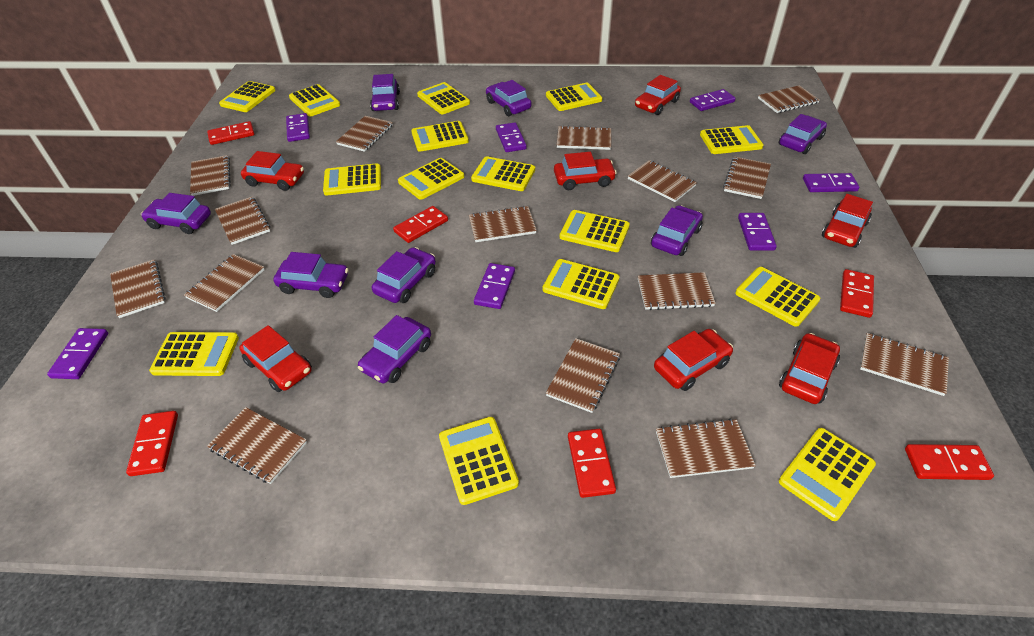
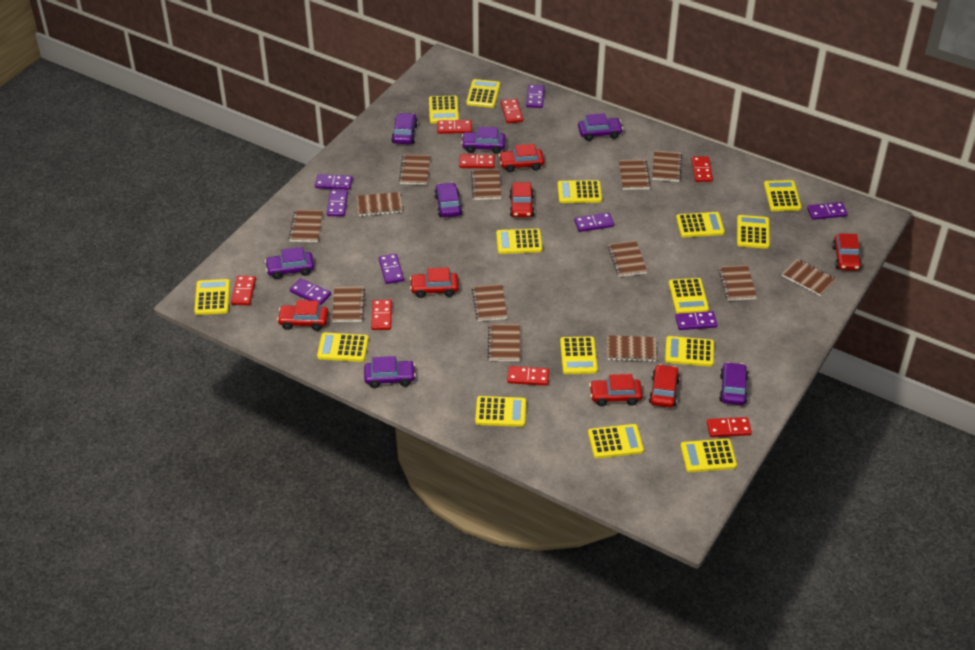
brown notebook: [110,260,166,318] [184,254,265,312] [190,155,231,196] [207,407,307,484] [215,197,270,245] [336,116,393,152] [469,206,537,242] [546,338,620,413] [557,125,611,150] [628,160,697,202] [638,272,716,310] [656,419,756,478] [723,157,771,199] [758,85,819,113] [860,333,949,396] = 15 -> [289,210,323,242] [332,286,365,322] [356,192,403,216] [399,154,430,185] [471,169,501,200] [472,284,508,321] [488,324,520,361] [607,335,656,362] [608,241,647,277] [619,159,651,190] [652,150,682,182] [718,265,757,301] [782,258,837,296] = 13
purple car: [141,193,211,234] [273,252,349,298] [358,315,431,383] [370,74,400,111] [372,247,436,303] [486,80,532,116] [651,205,703,256] [779,114,827,154] = 8 -> [265,247,314,279] [364,356,416,388] [391,113,418,144] [434,182,463,217] [461,127,506,154] [578,113,623,141] [719,362,748,405] = 7
purple domino: [47,328,108,379] [286,113,310,142] [474,263,515,309] [496,122,527,152] [690,89,735,111] [738,213,777,251] [803,173,859,192] = 7 -> [290,278,331,305] [315,174,353,190] [327,190,348,216] [379,254,404,284] [526,84,545,108] [574,212,614,232] [675,311,718,330] [807,202,848,220] = 8
red domino: [126,411,178,476] [207,121,254,145] [393,206,448,243] [568,429,616,498] [840,269,874,318] [905,444,994,480] = 6 -> [231,276,256,305] [371,300,392,330] [437,120,472,134] [459,154,495,168] [501,99,523,123] [507,366,549,386] [691,156,713,182] [707,417,752,437] = 8

